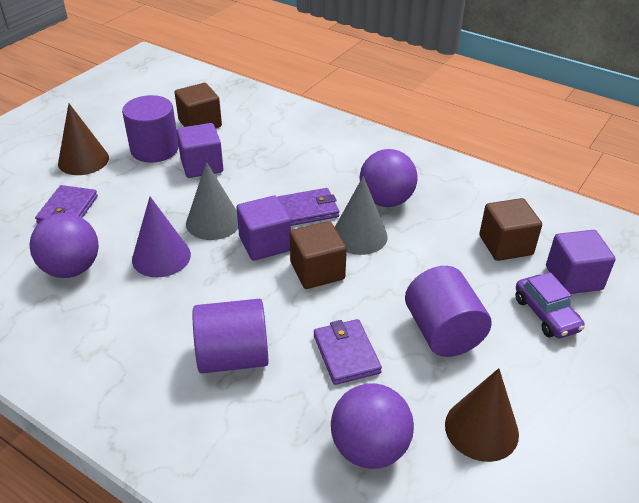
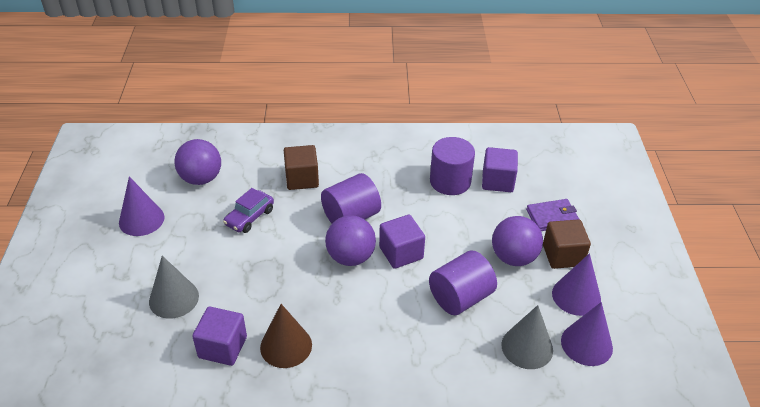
brown cone: [58,104,109,175] [445,368,519,462] = 2 -> [260,304,312,368] = 1
brown cube: [175,83,222,128] [290,221,347,289] [479,198,542,261] = 3 -> [284,145,319,190] [543,220,591,269] = 2
purple cone: [132,197,191,277] = 1 -> [119,177,165,236] [552,253,601,316] [561,302,613,366] = 3
purple wallet: [35,185,98,224] [278,188,339,226] [314,319,382,385] = 3 -> [526,199,580,231] = 1

